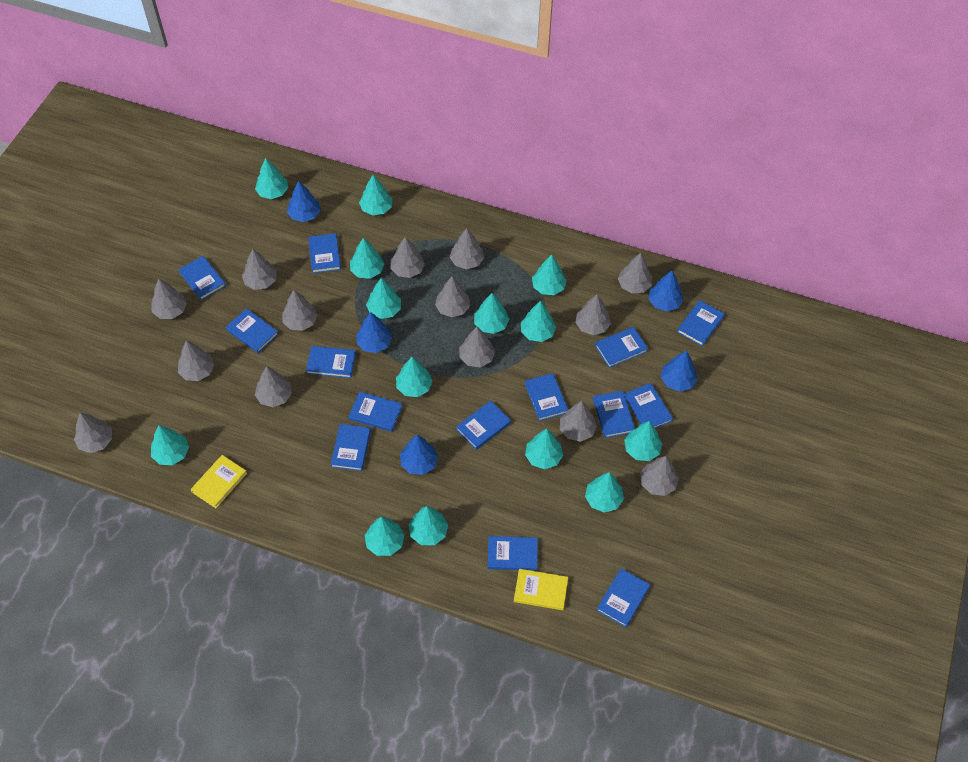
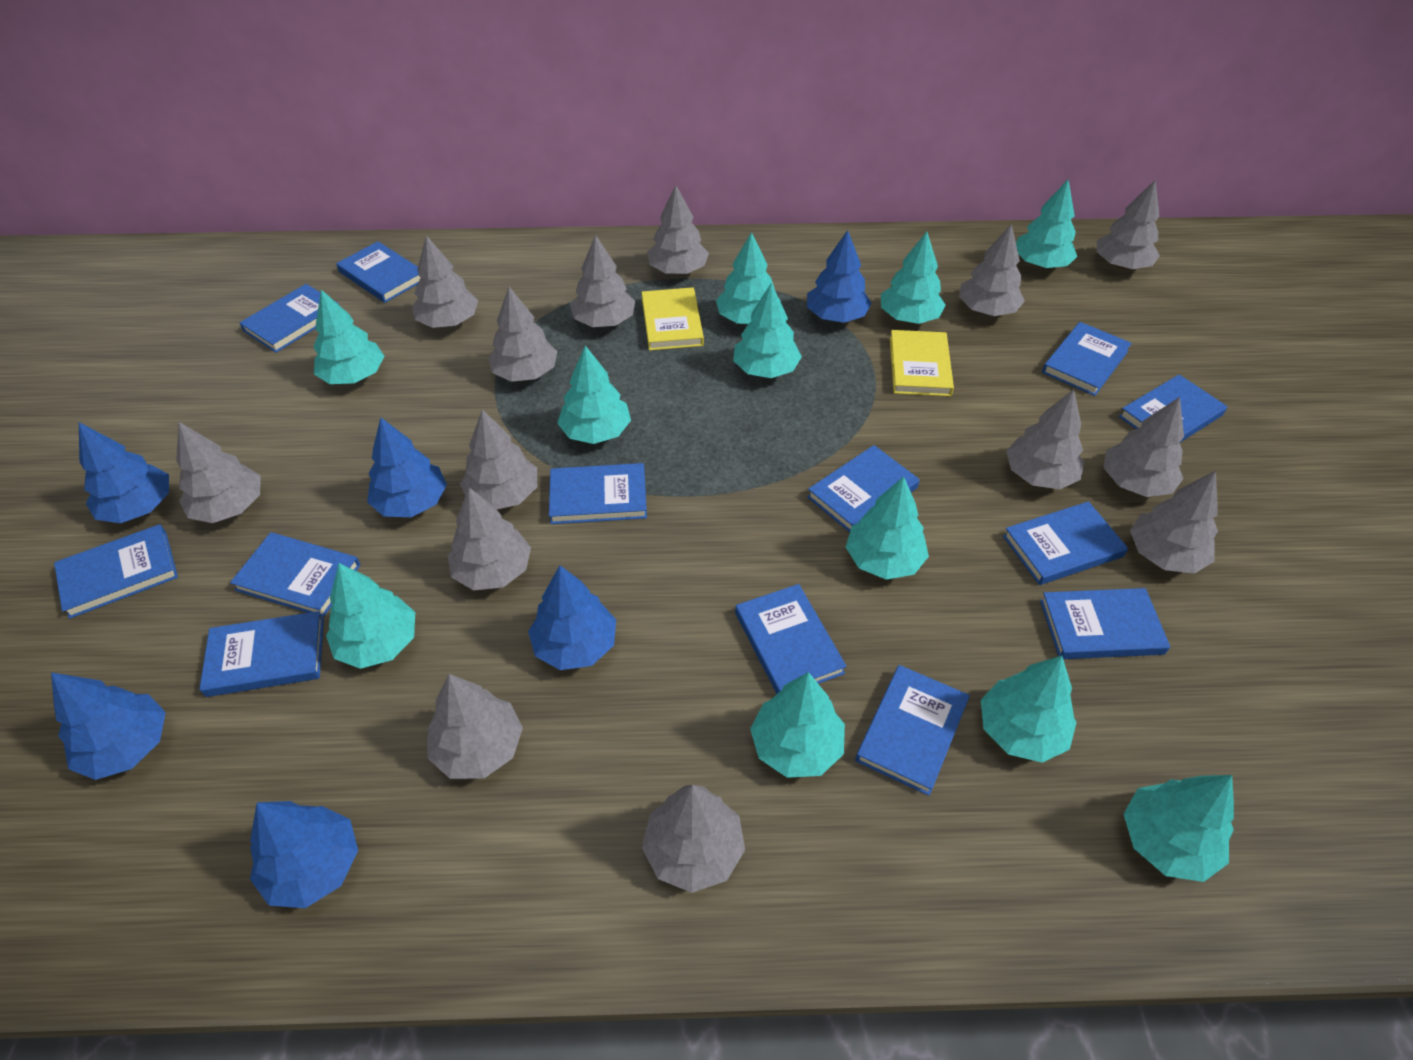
blue book: [178,256,226,300] [226,308,279,353] [306,346,356,378] [308,233,341,273] [331,424,371,471] [349,392,403,432] [456,401,511,450] [488,536,538,571] [525,373,568,421] [593,391,635,438] [595,327,648,368] [596,568,650,627] [624,383,673,428] [677,300,725,346] = 14 -> [54,524,178,619] [200,611,324,697] [230,532,360,617] [239,284,339,353] [336,241,421,303] [549,463,647,524] [735,584,847,694] [807,445,920,532] [855,665,970,796] [1003,501,1128,585] [1040,588,1170,659] [1042,322,1132,396] [1119,374,1227,442] = 13
blue tree: [287,181,321,222] [356,312,392,353] [400,435,438,475] [648,271,684,312] [661,351,698,392] = 5 -> [51,672,166,780] [79,422,169,523] [250,801,358,908] [367,417,447,517] [528,565,616,670] [807,230,872,323] = 6
turquoise tree: [151,425,189,465] [255,158,288,199] [350,238,384,279] [359,175,392,215] [365,517,405,556] [366,278,401,319] [396,357,433,397] [409,506,448,545] [474,293,509,334] [521,301,556,342] [525,429,563,469] [532,254,567,295] [585,472,624,513] [624,421,662,461] = 14 -> [313,289,384,384] [326,563,415,669] [557,346,631,444] [716,232,781,324] [733,283,802,378] [750,672,845,778] [846,476,929,580] [881,232,946,324] [981,655,1077,763] [1016,179,1078,268] [1124,775,1234,882] = 11

